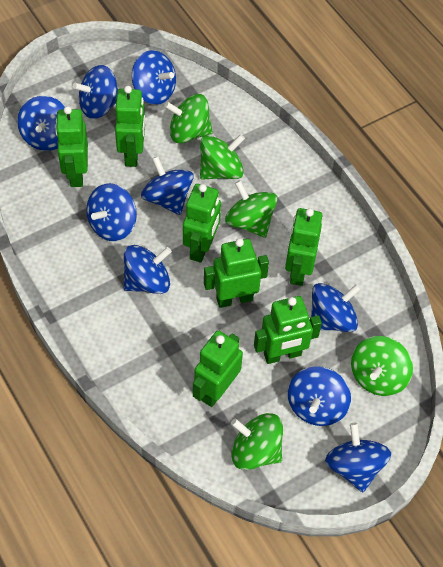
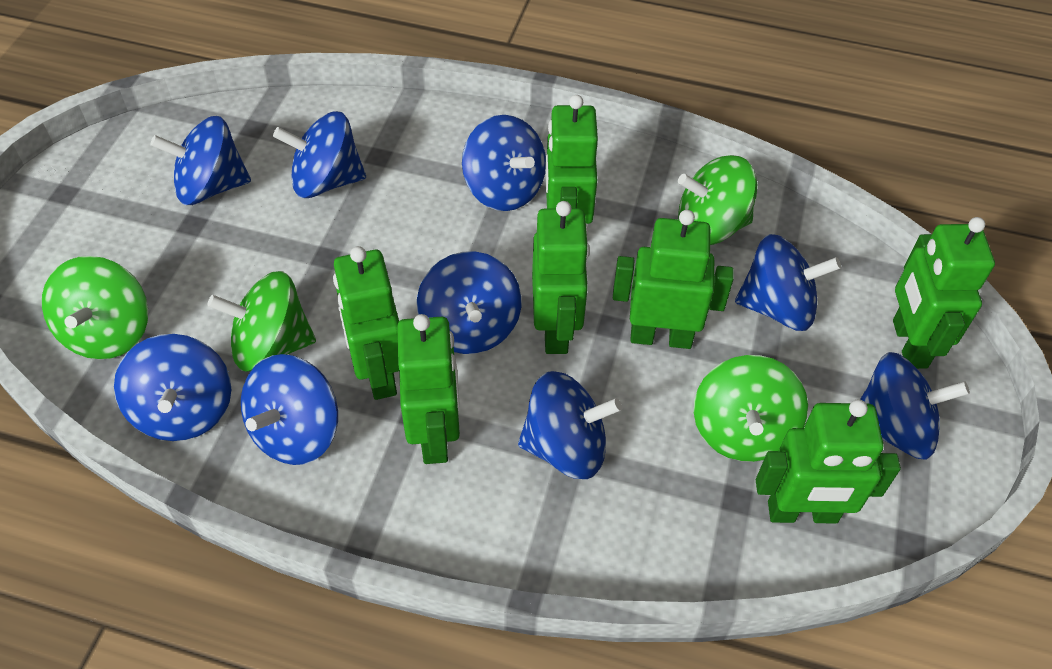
green spinning top: [164,94,213,143] [200,134,245,180] [225,180,278,238] [231,413,283,470] [351,336,413,396] = 5 -> [42,256,148,359] [207,271,316,371] [678,155,757,245] [694,355,808,462] = 4

